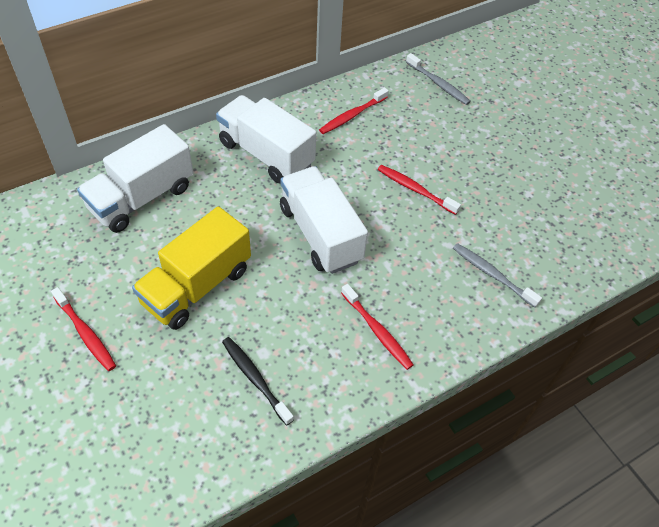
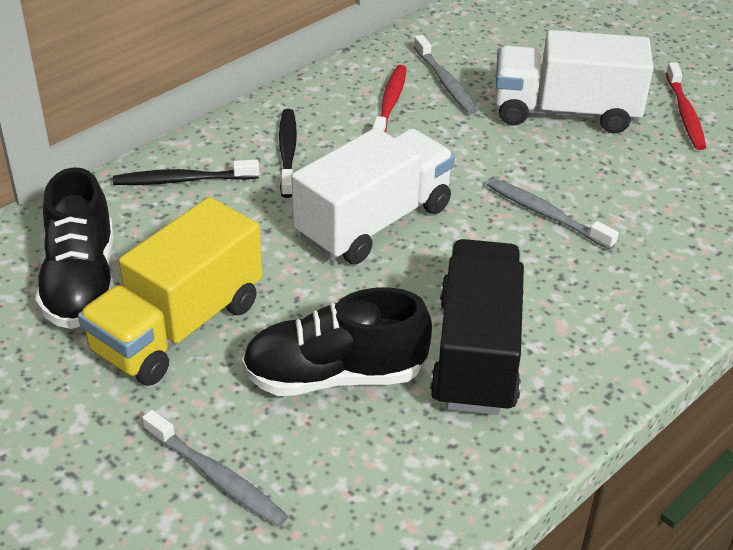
black shoe: none = 0 -> [35,167,114,329] [242,287,432,396] = 2
black toothbrush: [222,337,294,425] = 1 -> [113,160,259,185] [279,109,297,198] = 2
black truck: none = 0 -> [430,239,524,415] = 1
grey toothbrush: [406,53,471,105] [453,243,542,308] = 2 -> [142,410,288,527] [414,35,477,114] [487,178,619,250] = 3
red toothbrush: [51,287,116,371] [319,87,388,134] [341,284,414,370] [378,165,461,215] = 4 -> [372,65,407,133] [666,62,706,150] = 2
white truck: [77,124,193,233] [216,95,316,183] [280,166,368,274] = 3 -> [292,128,455,264] [495,30,653,134] = 2

